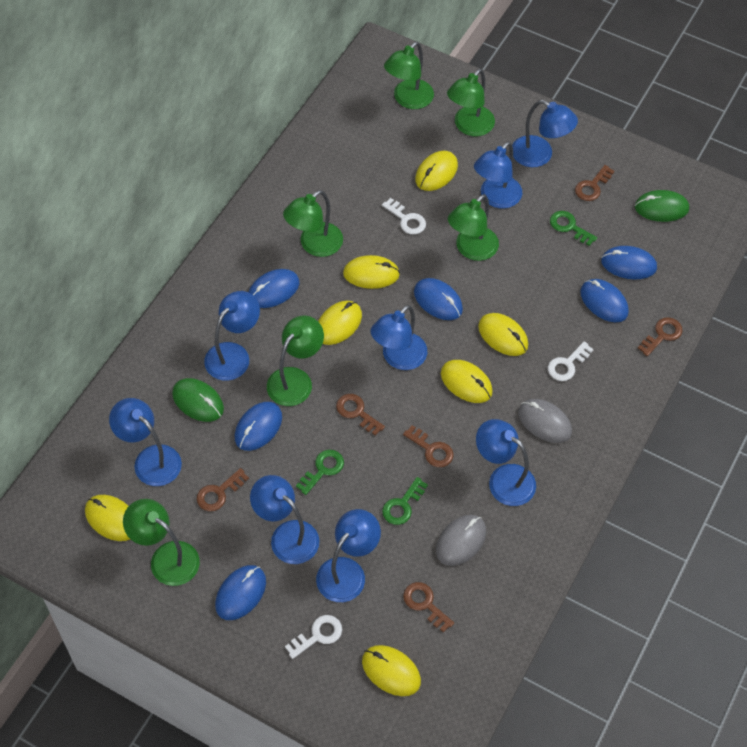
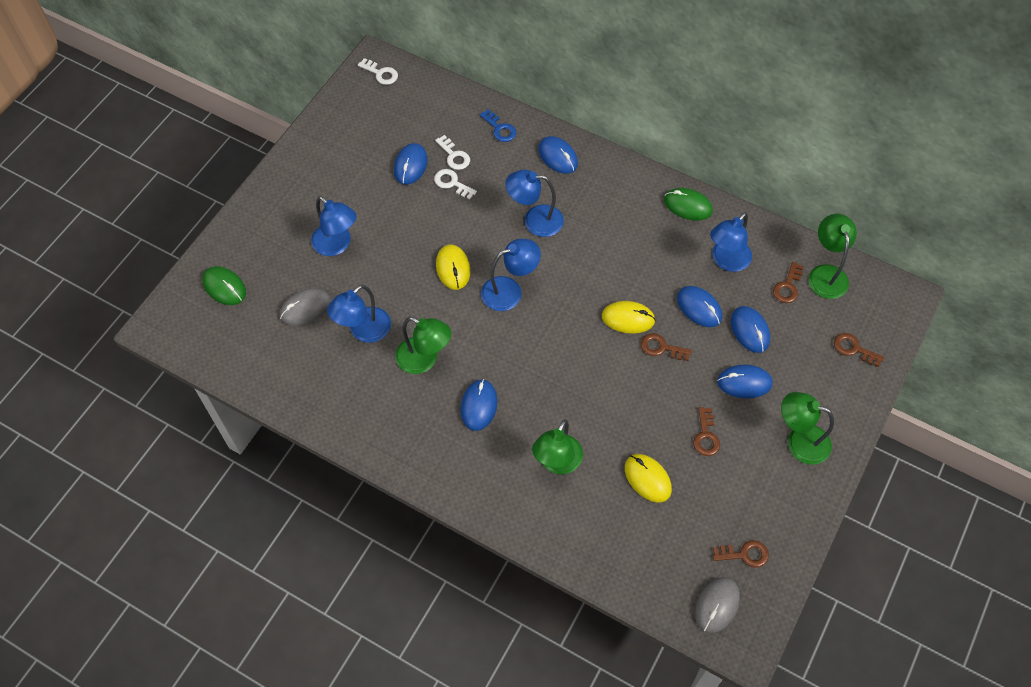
blue key: none = 0 -> [480,109,516,142] = 1
blue lamp: [109,398,182,486] [204,291,260,381] [250,475,319,564] [316,509,381,602] [370,305,427,370] [474,141,522,209] [476,419,536,506] [512,100,578,167] = 8 -> [311,196,357,256] [327,284,391,343] [481,239,541,311] [505,170,564,237] [710,212,752,272] = 5
brown key: [196,468,249,511] [336,394,385,436] [403,425,454,467] [403,582,454,633] [575,165,614,201] [638,317,683,356] = 6 -> [641,333,692,361] [693,407,720,456] [713,540,769,568] [773,262,804,303] [834,333,884,367] = 5
green key: [296,450,344,495] [382,477,428,525] [550,211,597,246] = 3 -> none = 0
green lamp: [123,499,200,586] [267,315,324,406] [283,190,343,257] [384,41,434,109] [447,69,495,136] [448,194,499,261] = 6 -> [395,317,451,374] [532,419,583,474] [781,392,834,465] [808,214,857,299] = 4
yellow mouse: [85,495,130,541] [318,301,362,345] [343,255,400,289] [362,645,421,696] [415,151,458,191] [441,360,493,403] [478,313,528,356] = 7 -> [436,245,471,290] [602,301,656,334] [625,454,672,503] = 3

